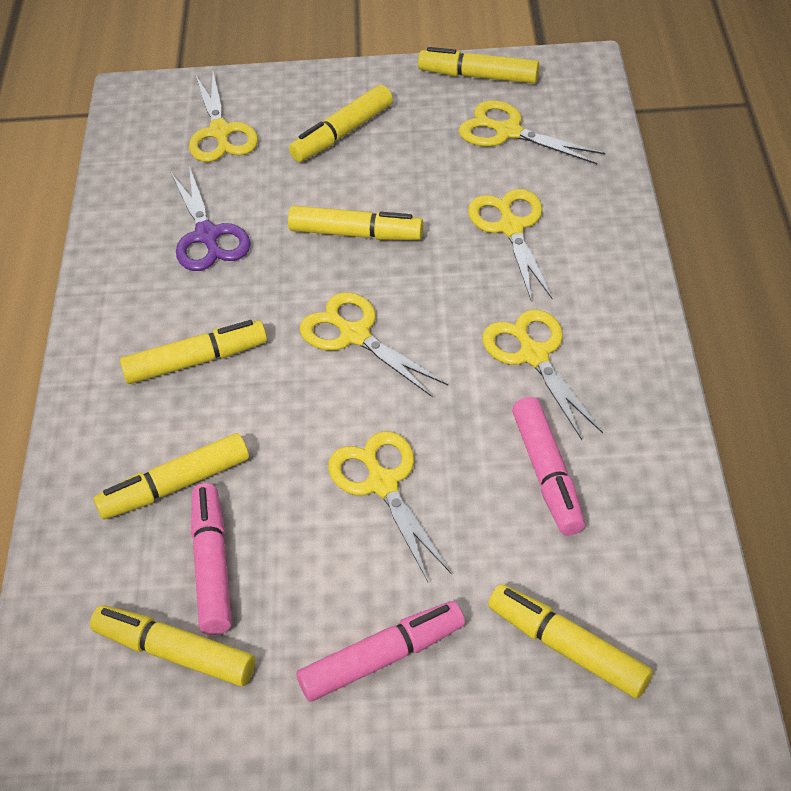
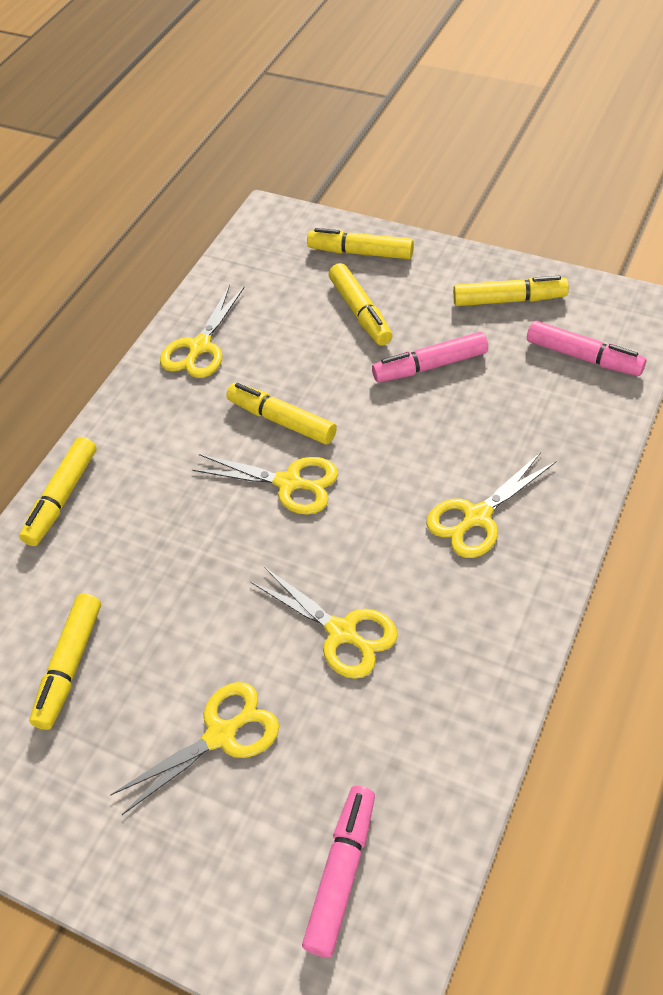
purple scissors: [171,166,251,271] = 1 -> none = 0
yellow marker: [90,605,255,686] [94,433,249,519] [120,320,267,384] [288,206,424,240] [289,85,393,162] [418,47,540,84] [488,584,653,698] = 7 -> [19,437,97,546] [29,593,101,730] [226,383,337,445] [307,228,414,259] [329,263,392,345] [453,276,569,306] = 6
yellow scissors: [189,72,258,162] [300,292,448,397] [328,431,451,582] [459,100,605,164] [468,189,553,302] [482,309,603,440] = 6 -> [110,682,279,815] [160,285,245,378] [192,454,338,515] [251,567,398,679] [427,452,556,558] = 5

